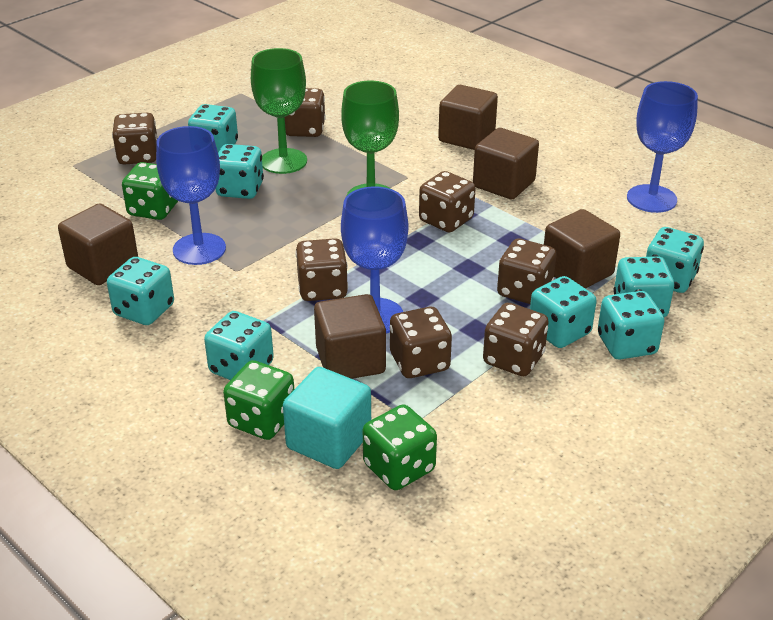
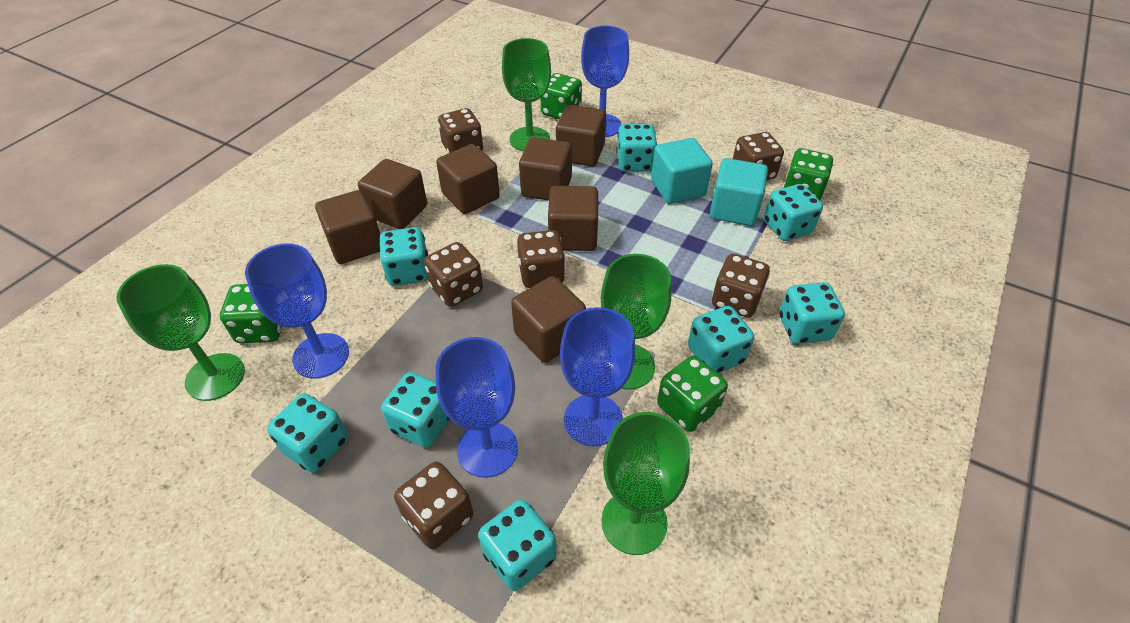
blue goblet: [156,126,226,265] [341,186,408,333] [627,81,698,213] = 3 -> [245,244,349,379] [436,337,518,478] [560,307,635,447] [581,26,629,138] = 4
brown cube: [58,203,138,285] [314,294,386,379] [438,85,498,150] [473,128,539,199] [544,209,620,289] = 5 -> [315,190,380,264] [358,159,427,229] [436,144,500,214] [511,276,586,363] [519,137,572,201] [548,186,598,251] [556,105,606,166] = 7
brown dice: [112,113,157,164] [285,88,326,137] [296,238,348,301] [390,307,452,378] [419,171,475,232] [483,303,549,376] [497,239,557,304] = 7 -> [394,461,473,549] [424,242,483,307] [438,108,483,153] [517,230,565,288] [712,254,770,318] [733,132,784,180] = 6
green dice: [122,162,178,220] [223,360,294,440] [363,404,437,490] = 3 -> [220,284,282,343] [541,73,582,119] [657,356,728,432] [783,148,833,200] = 4
green goblet: [251,48,307,174] [341,81,399,195] = 2 -> [116,264,245,401] [502,38,551,152] [601,254,672,390] [602,412,690,555] = 4
turquoise cube: [283,367,371,469] = 1 -> [651,138,713,204] [710,158,768,226] = 2

